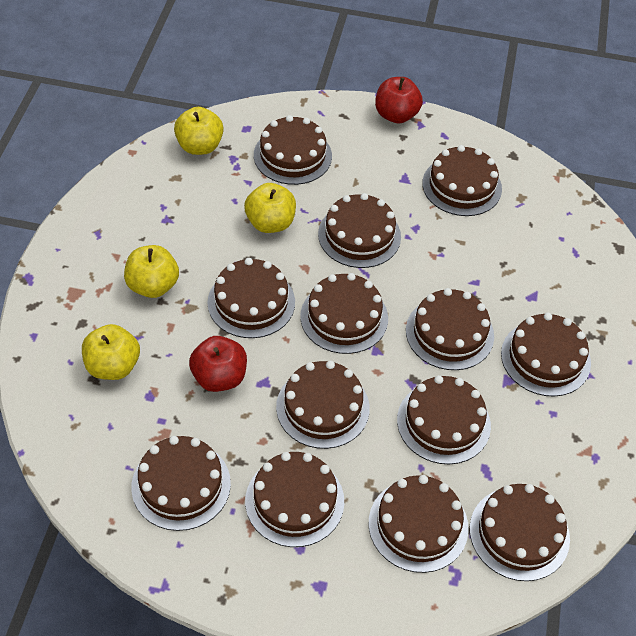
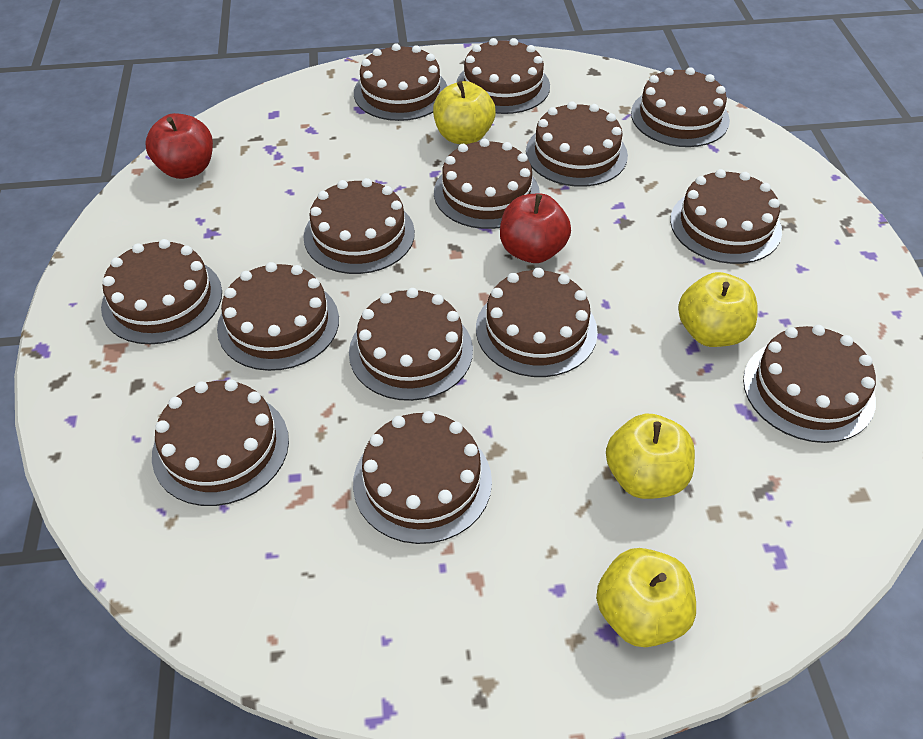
brown cake: [131,436,231,531] [207,258,295,338] [245,452,344,547] [254,115,332,185] [276,361,370,449] [300,273,388,354] [318,193,401,268] [369,475,469,573] [397,375,491,464] [406,288,494,370] [422,145,502,216] [470,484,570,581] [501,313,591,397] = 13 -> [101,239,222,344] [152,379,289,506] [217,262,339,371] [303,178,415,274] [349,288,473,401] [353,411,492,544] [354,43,447,121] [434,138,540,229] [457,38,550,114] [476,268,598,377] [526,101,628,187] [631,67,730,147] [670,169,782,264] [743,325,876,443] = 14

